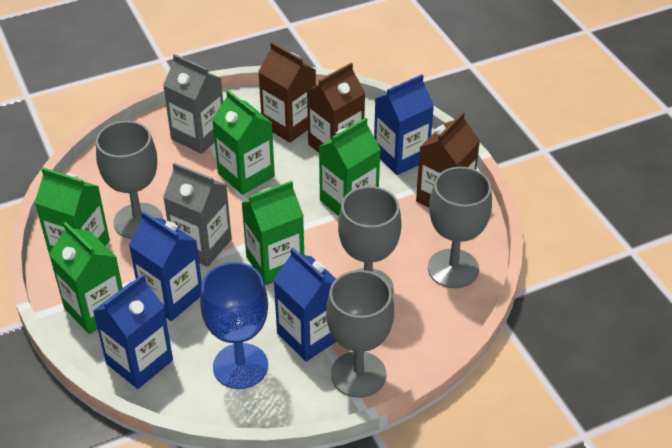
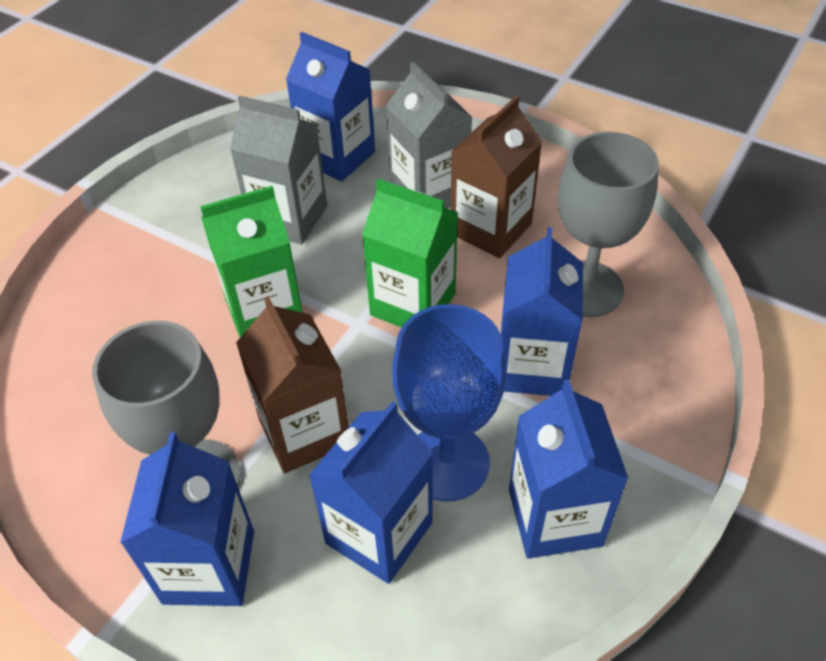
blue carton: [93,274,173,389] [129,211,202,321] [274,248,336,362] [374,74,434,175] = 4 -> [120,432,254,606] [286,32,375,182] [309,401,433,584] [500,227,583,396] [509,380,629,559] = 5
brown carton: [258,42,316,143] [307,63,365,153] [416,112,480,207] = 3 -> [236,296,349,473] [451,96,542,258] = 2
green carton: [35,168,110,256] [49,222,123,334] [212,90,275,195] [242,181,304,285] [319,118,381,216] = 5 -> [200,186,303,337] [362,179,458,328] = 2
grey goblet: [96,121,163,239] [326,270,394,398] [338,186,401,296] [428,167,492,288] = 4 -> [92,321,241,486] [558,132,659,317] = 2

